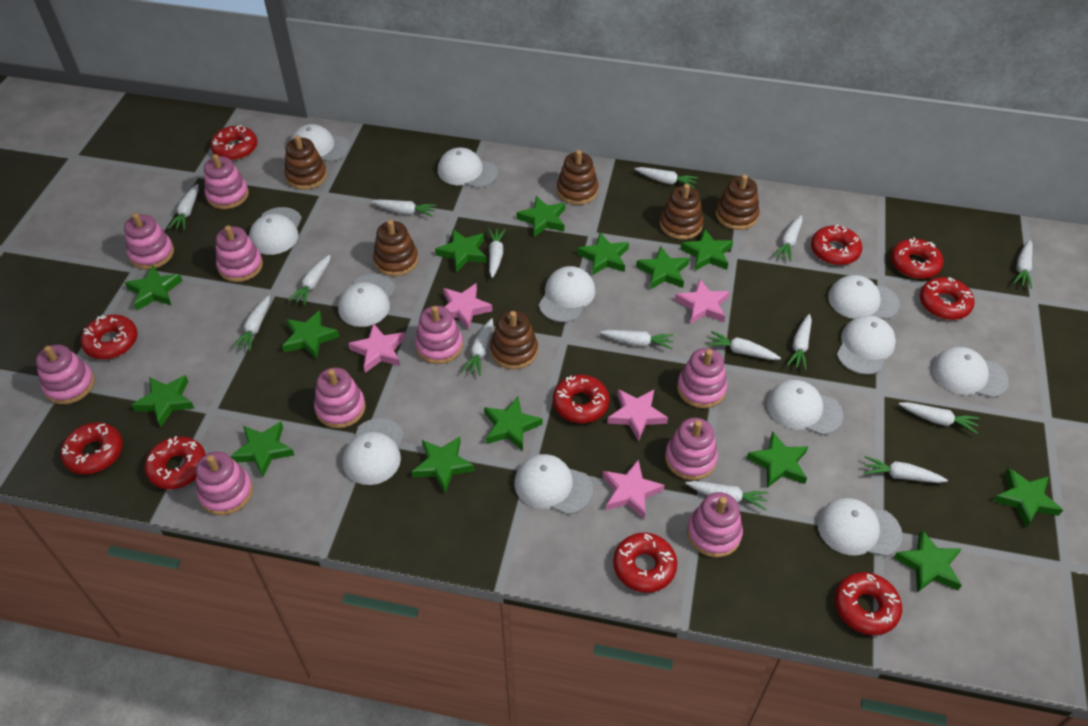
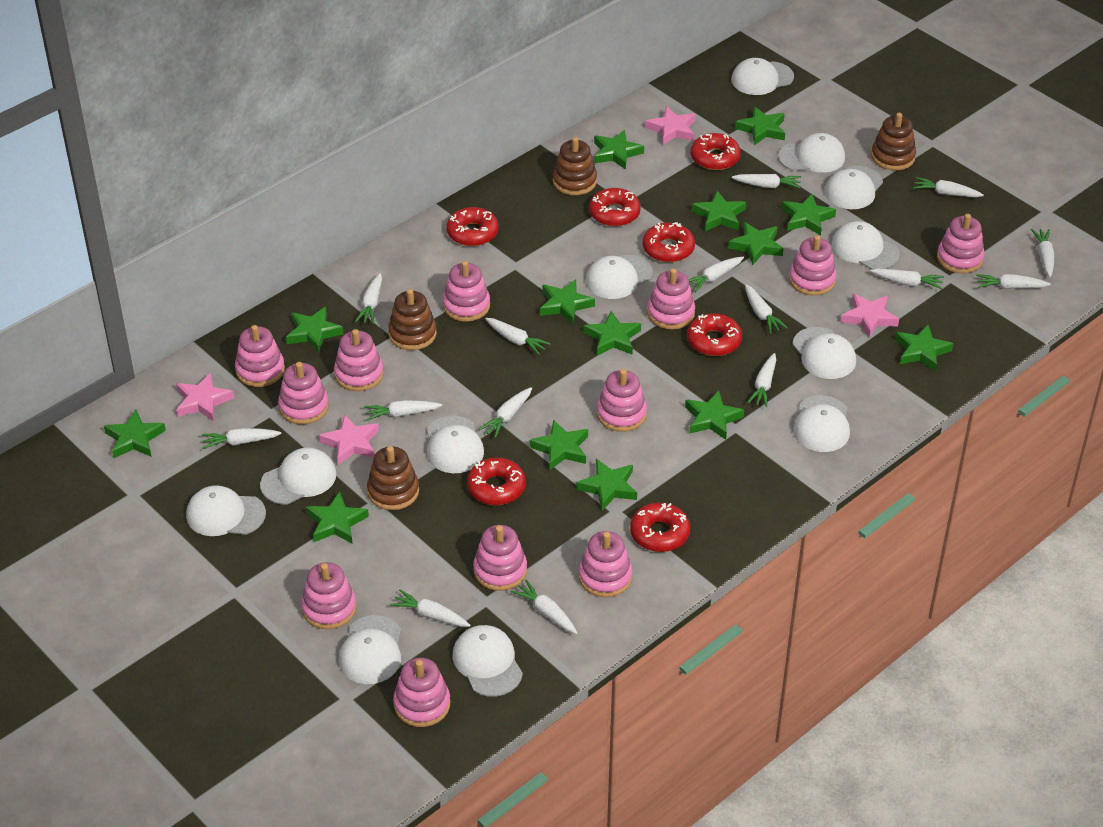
brown stacking toy: [284,135,327,190] [373,220,418,276] [490,310,538,369] [557,150,598,205] [660,184,704,240] [716,175,759,230] = 6 -> [367,446,419,510] [388,289,437,350] [553,137,597,195] [871,113,916,170] = 4
pink stacking toy: [36,344,95,404] [124,213,174,269] [196,452,253,515] [204,154,249,209] [216,225,263,282] [314,367,366,428] [415,306,463,364] [665,418,718,480] [677,348,727,408] [687,492,743,558] = 10 -> [235,325,285,387] [278,362,329,424] [301,562,356,629] [334,329,384,391] [393,658,450,727] [443,261,490,322] [473,525,527,591] [579,531,633,597] [597,369,647,432] [647,268,695,329] [789,235,837,296] [937,214,985,274] = 12
pink star: [348,323,406,373] [443,283,492,330] [602,460,665,519] [607,389,668,442] [675,279,730,324] = 5 -> [176,373,234,421] [319,414,379,465] [645,106,696,145] [841,293,899,338] = 4
red donut: [60,422,123,474] [81,315,137,359] [145,436,206,489] [211,125,257,160] [553,375,609,423] [613,533,677,593] [811,225,862,265] [835,572,902,635] [891,237,943,279] [920,277,975,320] = 10 -> [447,207,499,246] [467,458,526,505] [589,188,641,227] [630,503,690,552] [642,222,695,262] [687,313,742,356] [691,133,741,170] = 7

